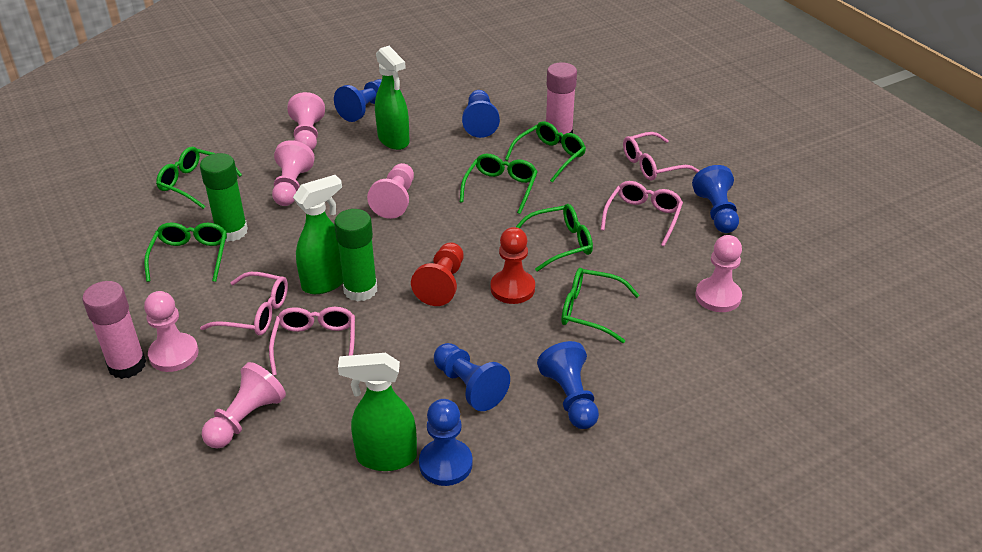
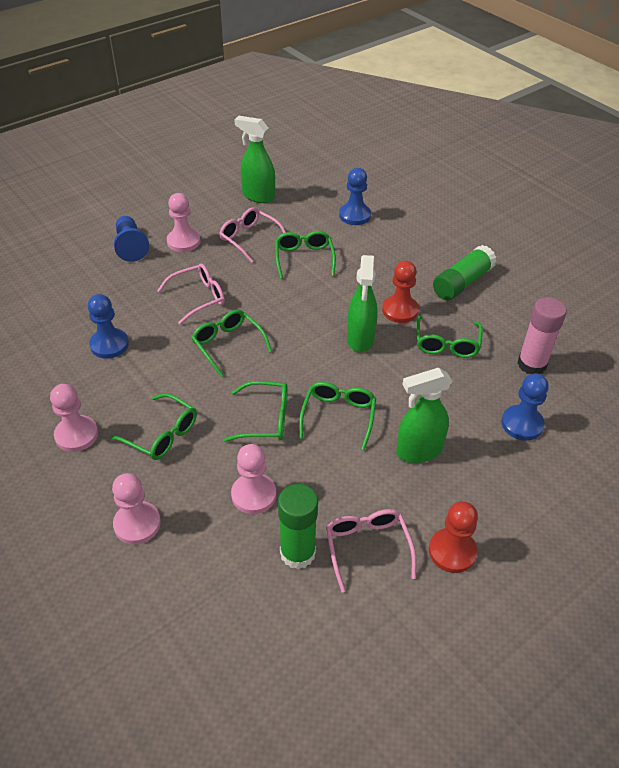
blue pawn: [334,79,382,122] [419,399,473,486] [434,343,510,411] [462,90,500,138] [537,341,599,429] [692,165,739,233] = 6 -> [88,294,129,359] [114,216,149,262] [339,168,371,225] [501,373,549,441] = 4
pink glasses: [200,272,288,335] [269,307,355,376] [601,181,683,246] [623,132,699,181] = 4 -> [157,263,225,325] [219,207,286,263] [326,509,416,592] = 3
pink glue stick: [82,281,146,379] [546,62,577,143] = 2 -> [517,297,567,374] = 1
pink pawn: [144,291,199,372] [202,362,286,449] [272,140,315,206] [287,92,325,150] [367,163,414,219] [696,235,742,312] = 6 -> [50,384,98,452] [112,473,161,545] [167,193,200,252] [231,444,276,514] = 4

